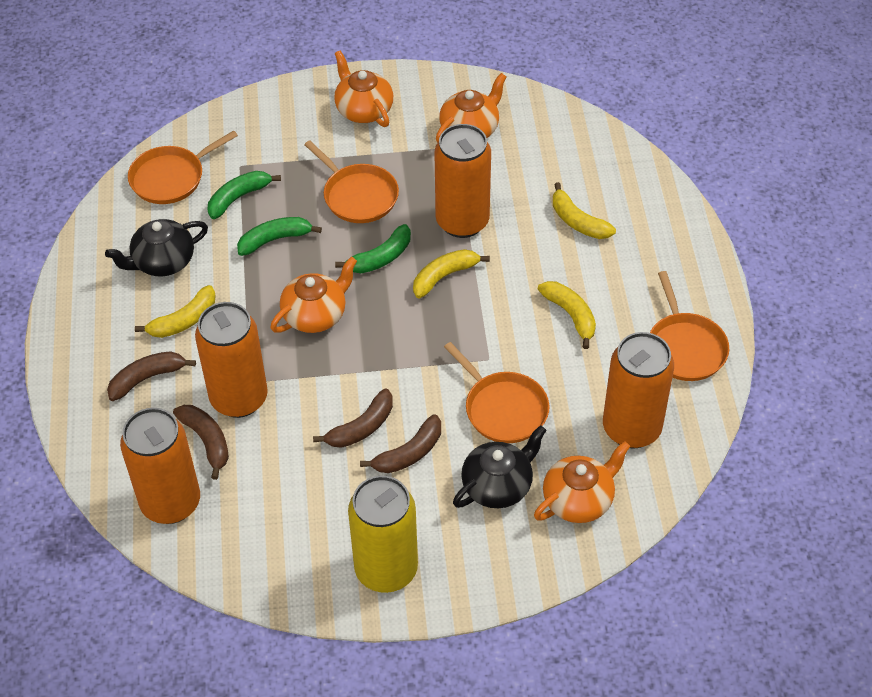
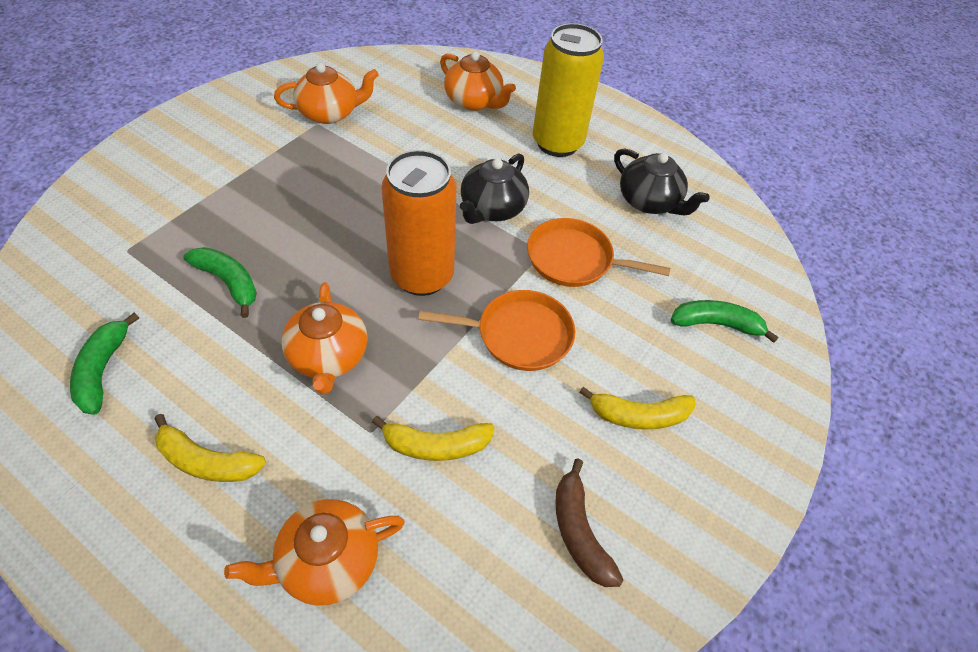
brown banana: [107,351,196,401] [173,405,229,480] [313,389,393,448] [360,414,441,473] = 4 -> [555,458,623,587] = 1
orange can: [120,408,200,524] [195,302,268,418] [435,124,491,238] [603,332,674,449] = 4 -> [381,150,457,296] = 1
orange pan: [128,130,238,204] [304,140,399,223] [444,342,550,443] [650,271,729,381] = 4 -> [418,290,575,371] [527,218,670,287] = 2
yellow banana: [135,285,216,338] [413,249,490,298] [538,281,596,349] [553,182,616,239] = 4 -> [155,414,266,482] [372,416,495,461] [579,387,695,430] = 3

